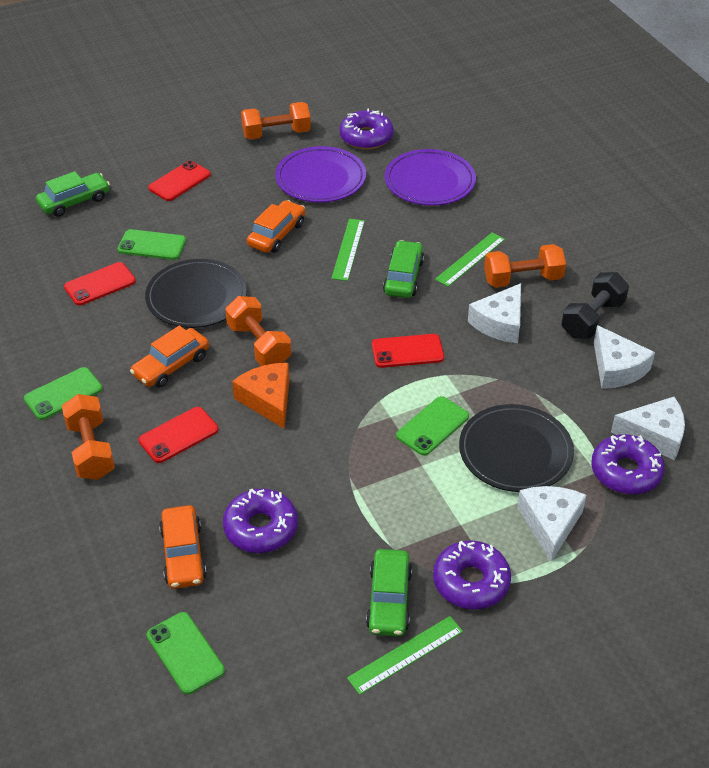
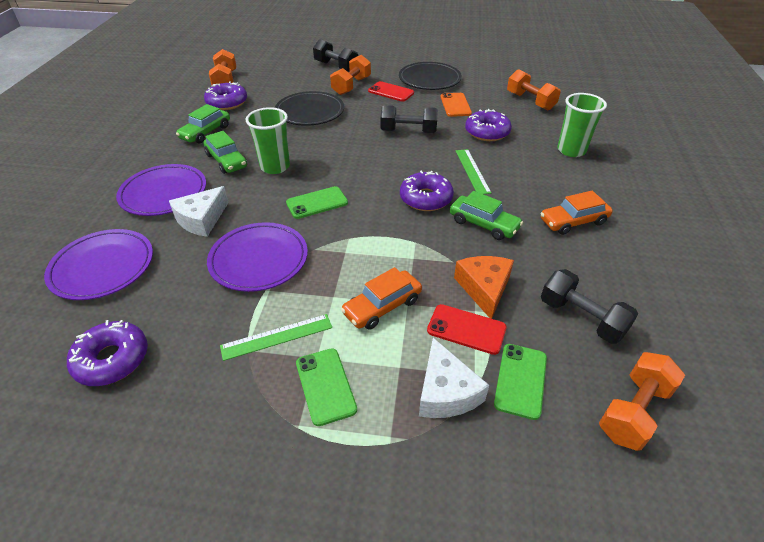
black dumbbell: [561,272,629,339] = 1 -> [313,39,358,72] [381,105,438,133] [541,269,638,344] = 3
green cup: none = 0 -> [246,107,290,174] [558,93,607,157] = 2
green phone: [24,367,103,420] [118,229,186,260] [147,612,225,695] [396,396,469,456] = 4 -> [286,186,348,219] [296,348,357,426] [494,344,547,420] = 3
green ruler: [331,219,365,281] [347,616,463,695] [435,232,505,287] = 3 -> [220,314,332,361] [456,149,491,194] = 2
orange car: [130,326,209,387] [159,505,207,589] [247,200,305,253] = 3 -> [341,267,422,330] [540,191,613,235] = 2
orange phone: none = 0 -> [441,93,472,117] = 1
purple plate: [275,146,366,202] [385,149,476,206] = 2 -> [44,229,153,300] [116,164,206,216] [207,222,308,292] = 3
red phone: [64,262,136,306] [139,407,219,463] [148,161,211,201] [372,334,444,368] = 4 -> [368,81,414,102] [427,304,507,355] = 2
white cheese: [468,283,521,343] [517,486,587,562] [594,325,655,389] [611,397,685,460] = 4 -> [169,186,229,237] [419,338,489,418] = 2

